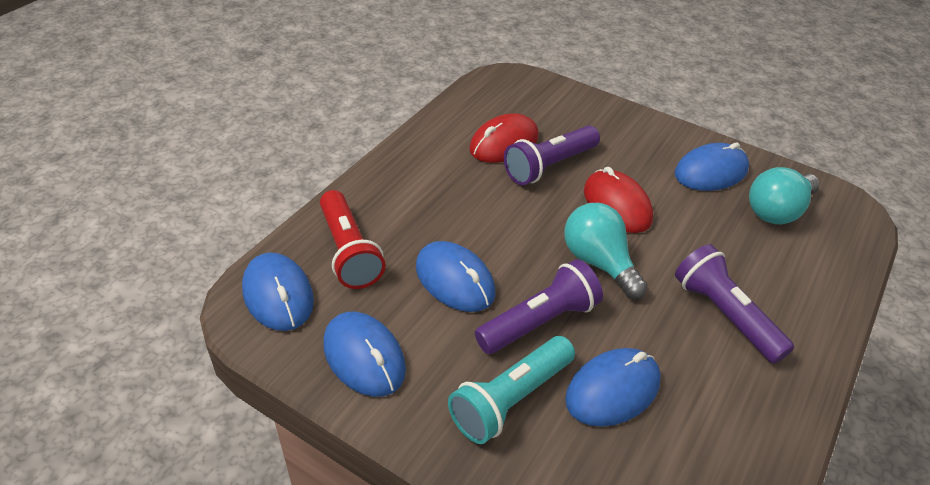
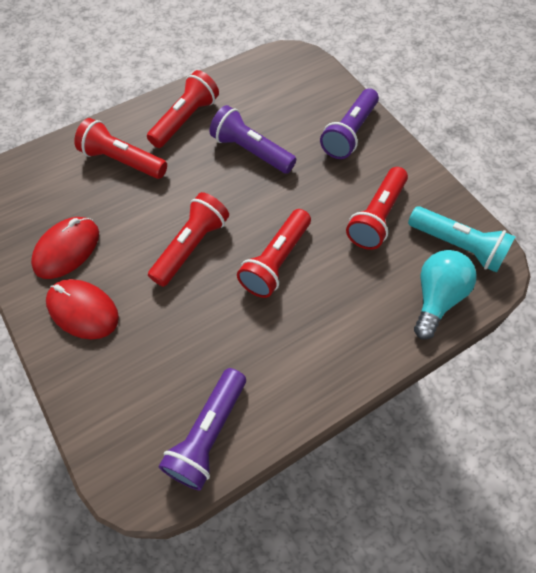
blue mouse: [242,253,314,331] [323,312,406,397] [416,241,496,312] [565,348,661,427] [674,143,749,191] = 5 -> none = 0
red flashlight: [320,190,386,289] = 1 -> [74,118,167,179] [147,70,219,148] [148,192,229,287] [237,209,311,298] [346,167,408,250] = 5
turquoise light bulb: [564,203,648,299] [749,167,820,224] = 2 -> [414,250,477,340] = 1

